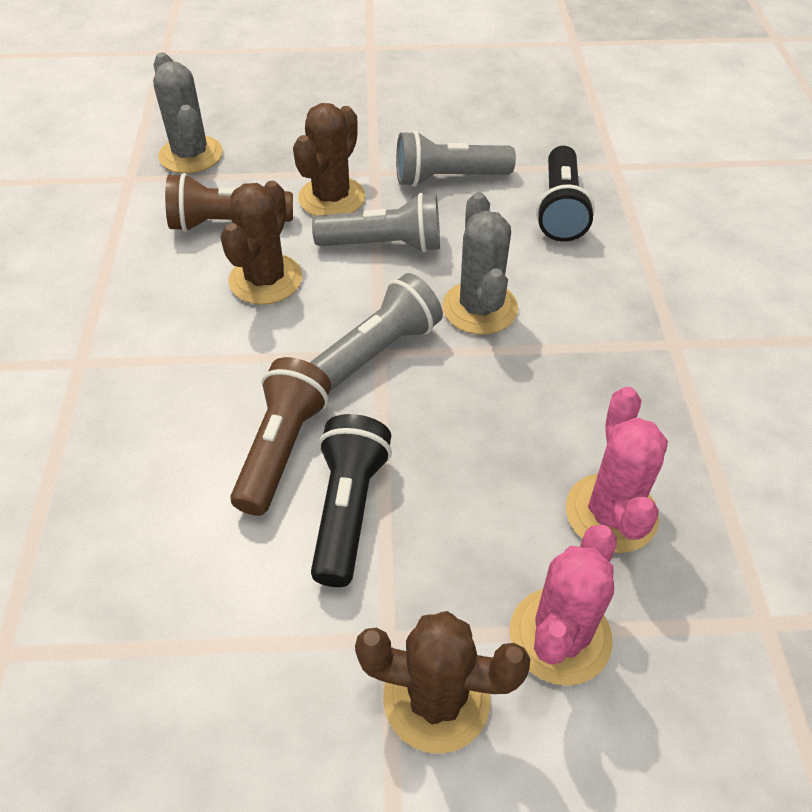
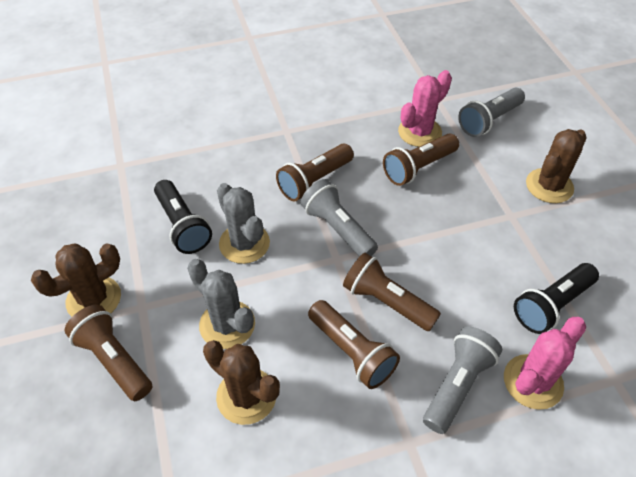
brown flashlight: [165,173,293,232] [230,357,331,516] = 2 -> [65,304,152,401] [276,144,354,202] [308,300,400,389] [343,253,441,331] [383,133,459,186] = 5

